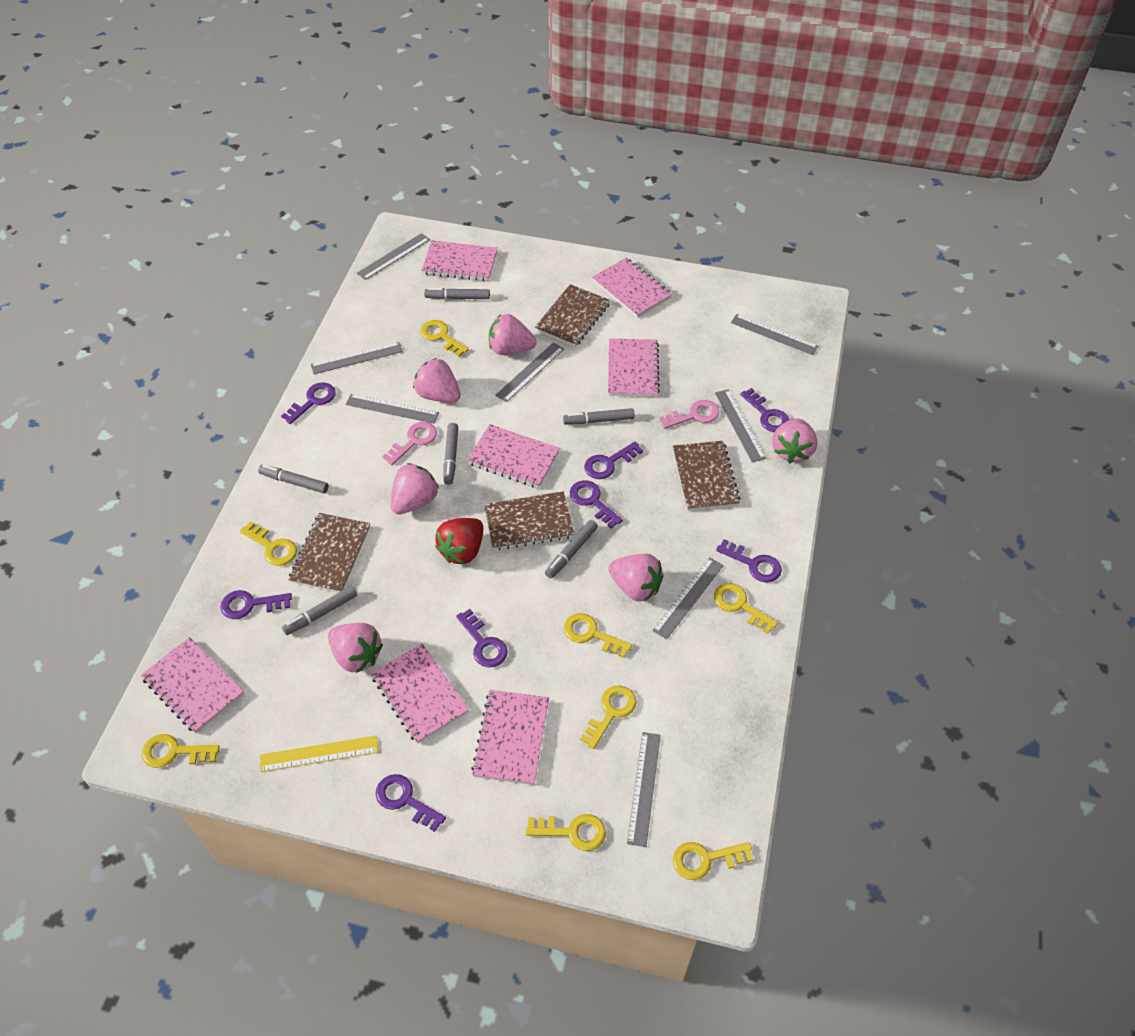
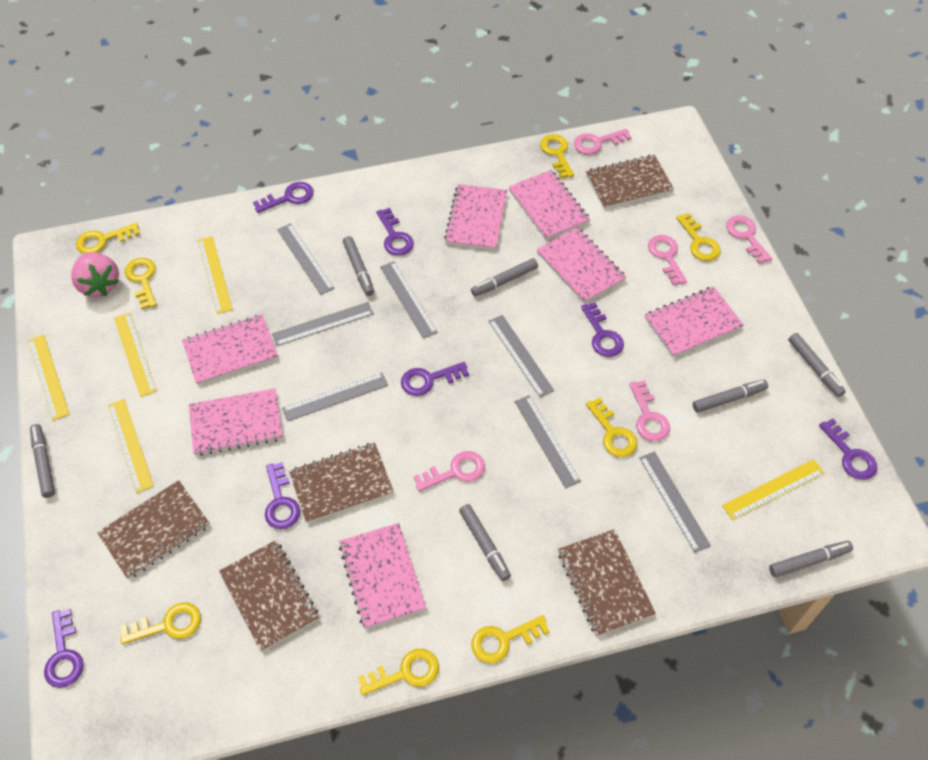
brown notebook: [288,513,370,593] [484,491,574,550] [535,284,610,347] [673,441,741,511] = 4 -> [97,480,210,579] [219,540,319,652] [289,442,394,523] [558,529,656,637] [586,155,674,209] = 5
grey marker: [258,465,329,493] [282,586,357,635] [424,288,490,299] [443,423,458,485] [545,520,598,578] [563,408,634,424] = 6 -> [30,424,55,498] [343,236,374,296] [459,504,511,581] [471,258,538,297] [693,380,768,413] [769,541,853,577] [788,333,846,397] = 7
grey ruler: [311,342,403,374] [346,394,439,424] [357,233,430,280] [495,342,564,402] [627,732,661,847] [652,557,724,640] [715,389,766,462] [731,314,818,355] = 8 -> [272,302,374,346] [277,223,335,295] [282,373,388,422] [380,261,438,339] [489,315,554,398] [515,395,581,489] [639,452,711,553] = 7
pink key: [382,422,437,465] [659,400,719,429] = 2 -> [414,451,485,492] [574,129,631,154] [629,380,670,441] [648,235,687,285] [726,215,772,264] = 5
pink strawberry: [328,623,383,673] [391,463,439,515] [413,358,461,403] [489,314,537,355] [609,554,664,601] [772,418,817,464] = 6 -> [71,252,119,297] = 1
purple key: [220,590,292,619] [281,382,336,424] [376,774,446,832] [456,609,508,668] [570,480,623,528] [584,441,643,479] [716,539,782,583] [740,388,790,432] = 8 -> [44,609,84,688] [253,182,314,213] [265,462,301,529] [376,208,414,256] [401,362,469,396] [581,302,624,357] [819,418,877,480] = 7
red strawberry: [435,518,483,564] = 1 -> none = 0
yellow ruler: [260,735,378,772] = 1 -> [28,335,69,421] [108,399,154,493] [114,313,157,397] [198,236,233,314] [722,459,824,520] = 5

